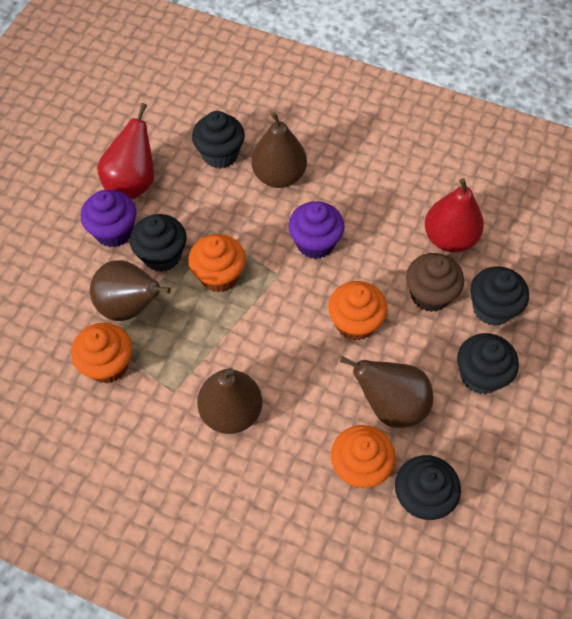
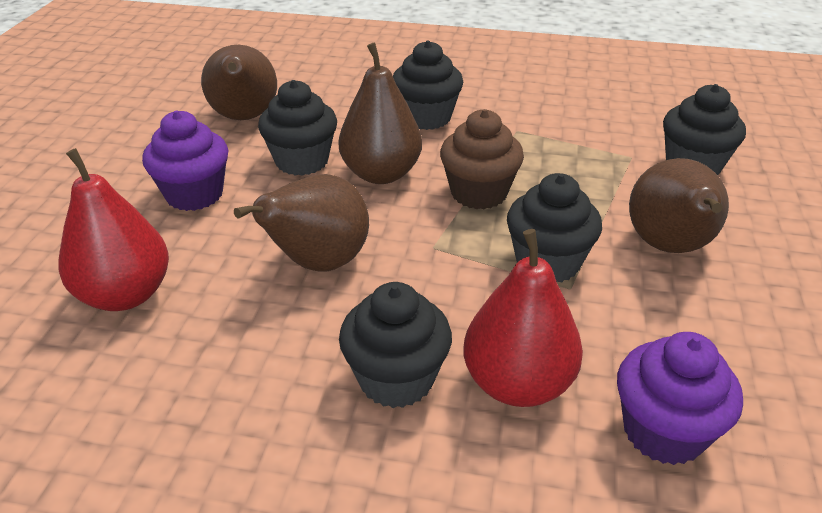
orange cupcake: [71,323,132,384] [188,234,246,293] [328,281,387,341] [331,425,396,488] = 4 -> none = 0

